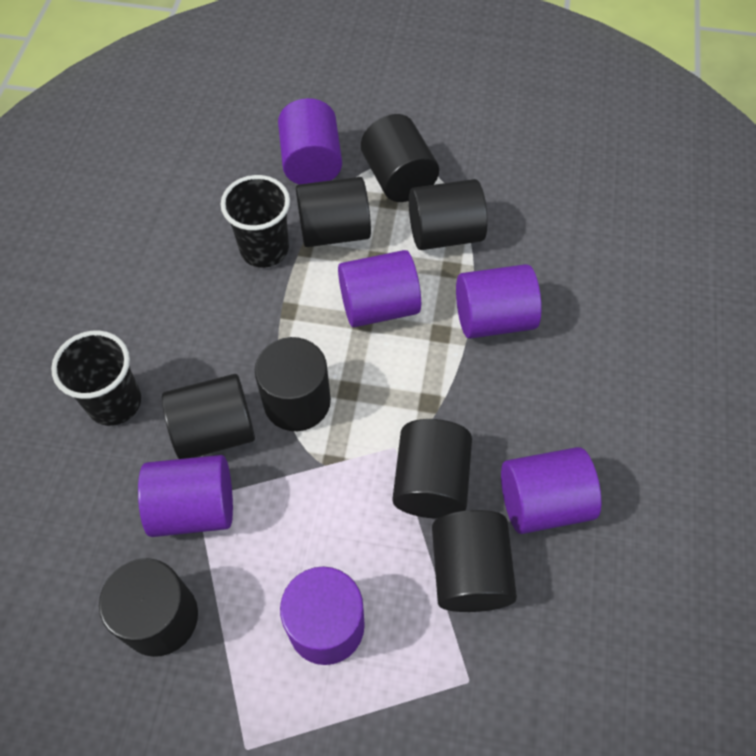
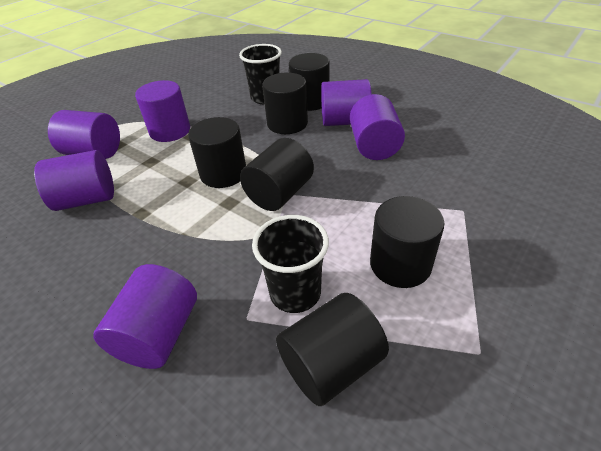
black cylinder: [99,558,198,657] [162,374,255,459] [255,337,331,431] [296,177,371,247] [361,114,439,202] [392,419,472,519] [409,179,488,250] [432,510,517,612] = 8 -> [188,117,246,188] [240,138,314,211] [262,72,308,134] [276,293,389,406] [289,53,330,111] [370,196,445,288] = 6

